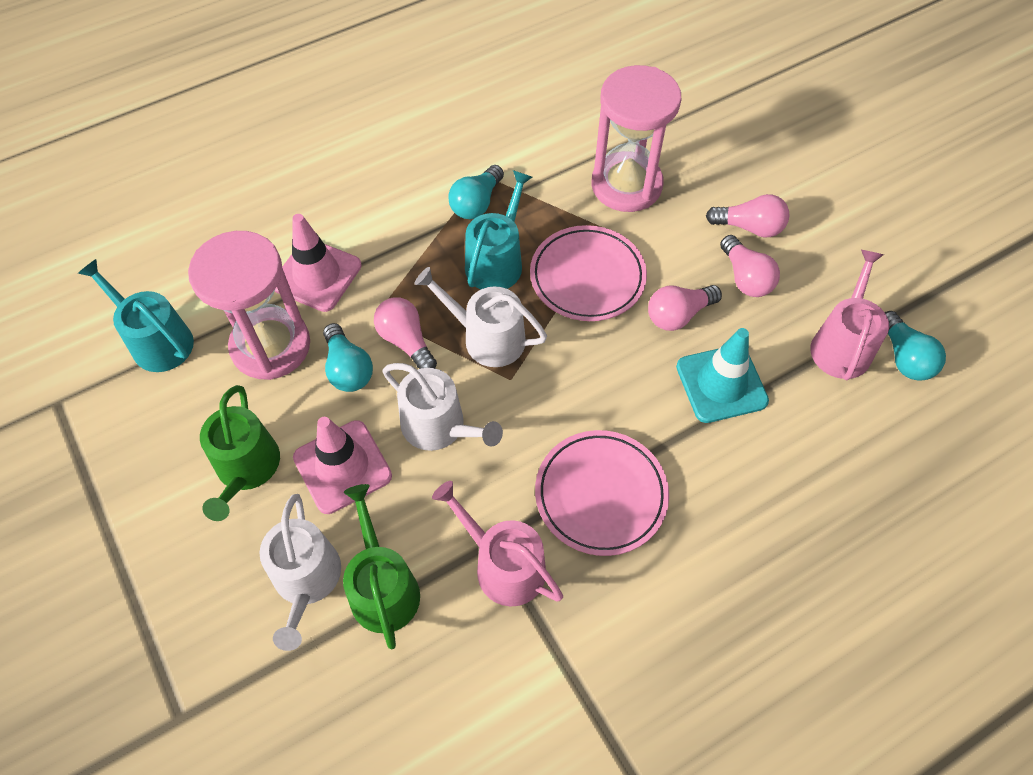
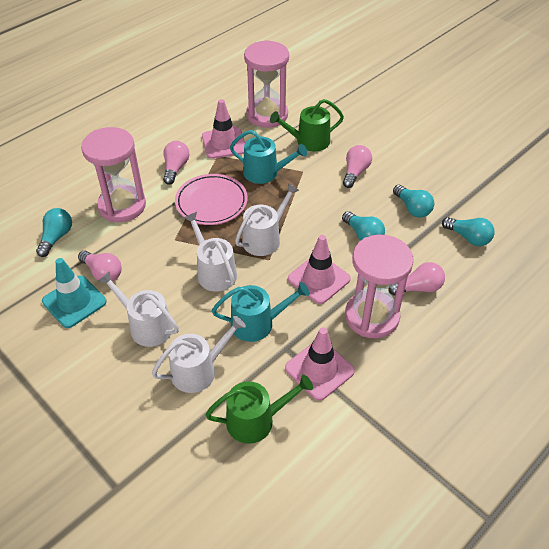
pink hourglass: [188,231,310,380] [592,65,681,212] = 2 -> [81,127,146,222] [244,40,289,128] [345,235,414,338] = 3
pink plate: [530,225,647,321] [535,430,669,556] = 2 -> [175,174,248,225] = 1
pink traffic cone: [274,214,361,312] [293,417,392,514] = 2 -> [202,99,245,159] [285,327,355,401] [288,235,351,304] = 3
pink watering can: [432,481,563,607] [810,250,889,380] = 2 -> none = 0
turquoise light bulb: [323,323,373,392] [448,165,504,219] [885,311,946,381] = 3 -> [36,208,72,257] [342,211,385,241] [393,185,434,218] [442,217,494,246] = 4
white watering can: [260,494,341,651] [382,363,503,451] [415,267,547,367] = 3 -> [98,271,179,347] [152,316,246,393] [184,212,237,292] [235,183,299,256] = 4

